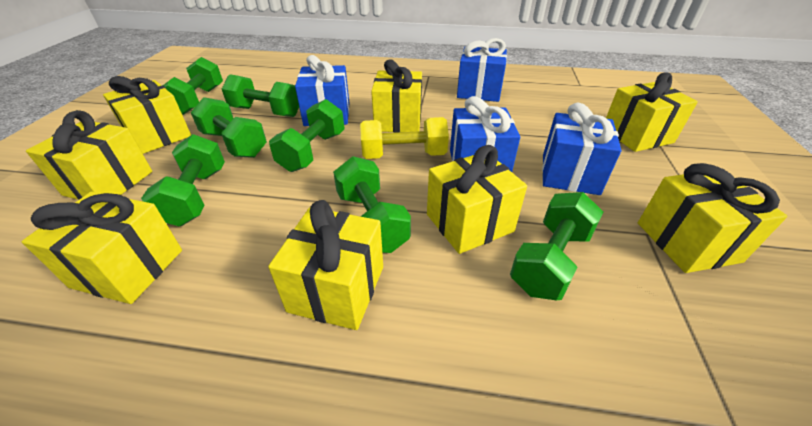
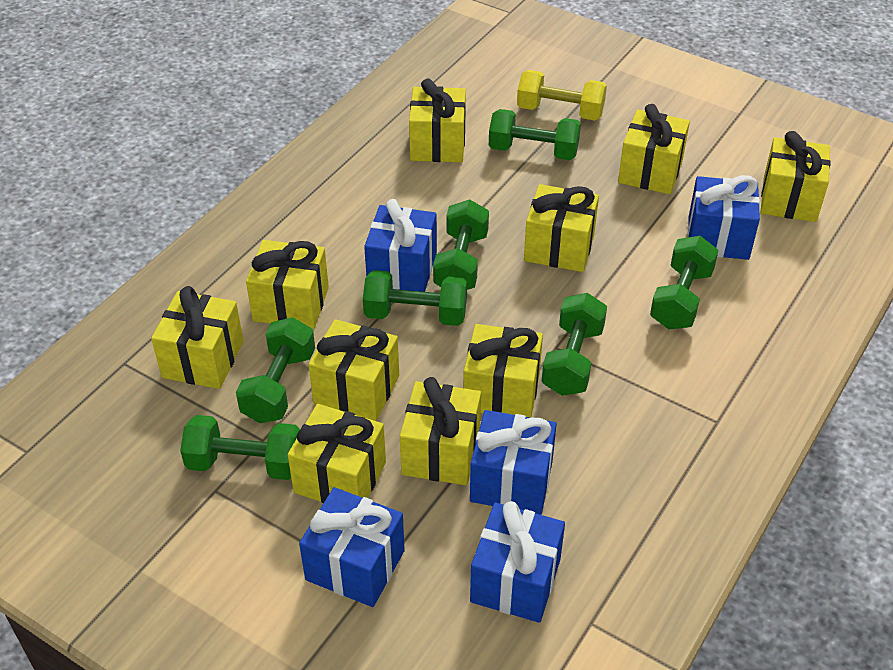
blue gift: [295,55,349,126] [450,96,520,172] [457,38,507,102] [542,103,621,195] = 4 -> [299,487,405,607] [364,199,437,292] [470,410,557,515] [470,501,565,623] [688,175,760,260] = 5
yellow gift: [22,192,182,304] [26,110,152,200] [103,76,191,154] [268,200,383,330] [371,60,422,132] [427,145,527,254] [606,72,698,152] [638,163,787,273] = 8 -> [151,286,243,389] [246,240,329,329] [288,404,386,503] [308,319,399,421] [400,377,481,485] [409,79,466,162] [463,324,543,418] [524,184,599,272] [618,104,690,194] [761,131,831,222] = 10

